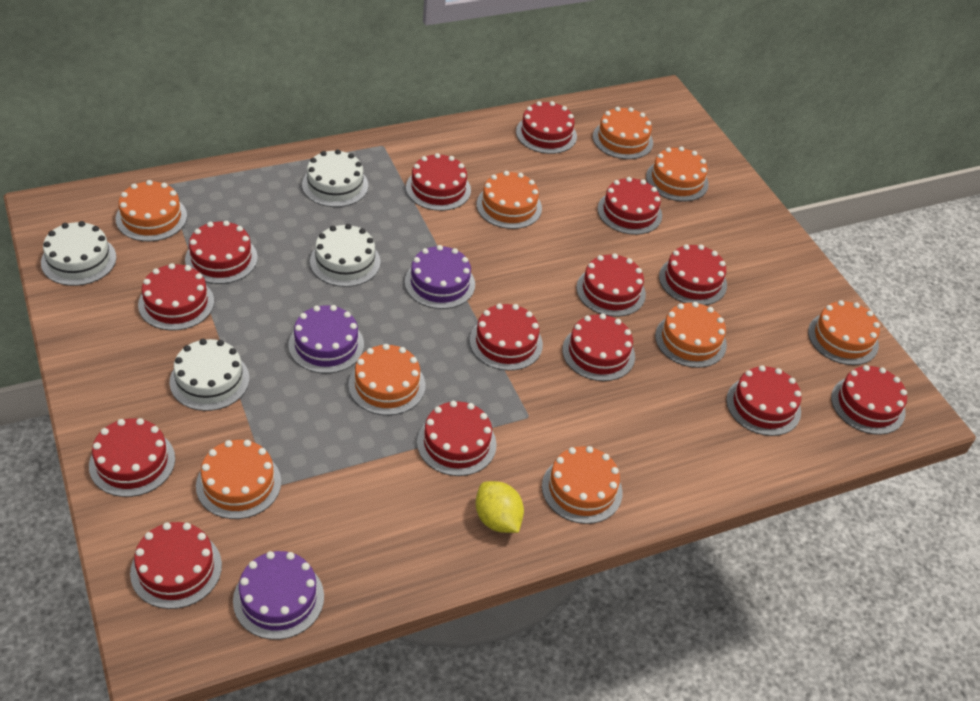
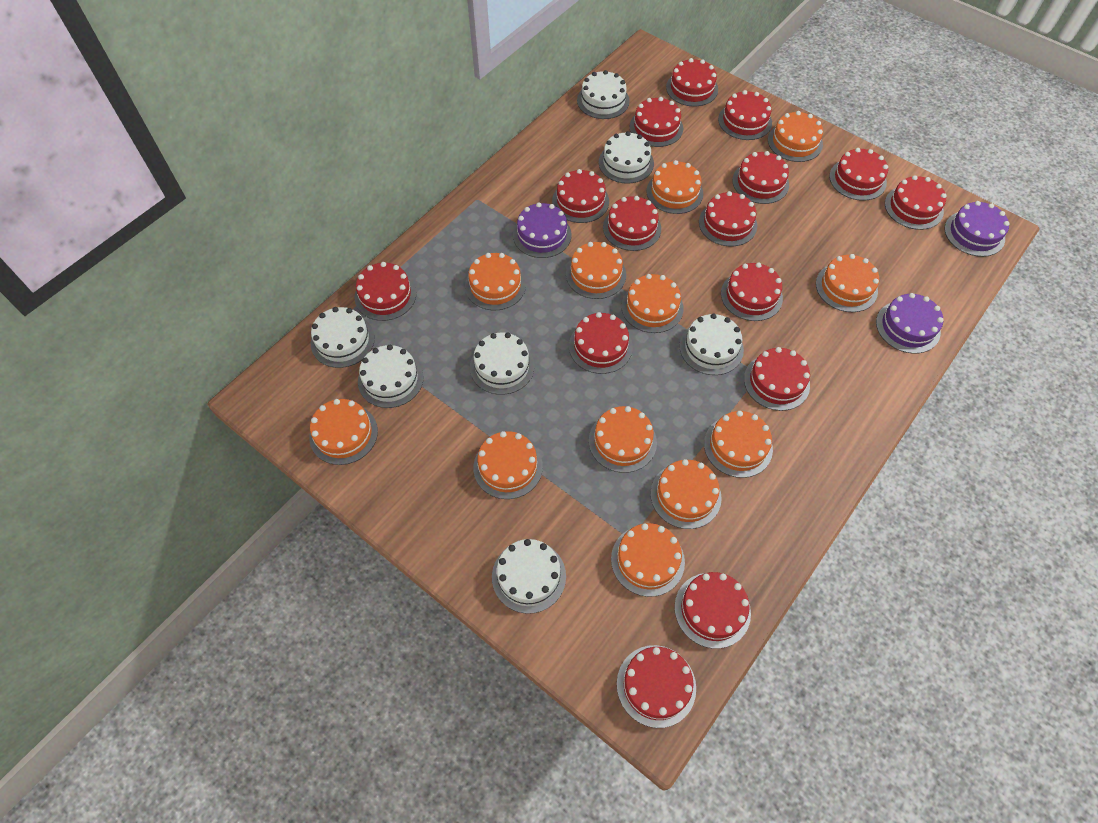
orange cake: [116,180,187,241] [196,440,281,519] [348,344,425,415] [477,171,542,229] [542,446,623,524] [593,107,653,159] [646,146,709,201] [655,302,727,368] [808,300,880,365] = 9 -> [309,399,378,465] [465,253,526,310] [473,431,543,499] [566,242,626,299] [589,406,657,473] [611,523,685,597] [621,274,683,333] [646,160,703,214] [651,459,722,529] [704,411,773,478] [768,111,823,162] [816,254,879,312] = 12
red cake: [89,418,175,497] [130,522,222,609] [138,263,214,330] [185,221,258,284] [406,153,471,211] [417,401,497,476] [470,303,543,371] [516,101,577,154] [562,314,635,381] [576,253,646,317] [598,177,662,235] [659,244,727,305] [726,365,802,436] [831,365,907,435] = 14 -> [354,262,416,321] [552,169,609,223] [569,312,633,374] [603,196,661,251] [617,645,696,728] [630,97,683,147] [666,58,718,106] [674,572,751,649] [699,191,757,247] [718,90,772,140] [721,262,783,321] [732,151,789,204] [744,347,810,411] [829,148,888,201] [885,175,946,230] = 15
white cake: [41,221,116,286] [169,339,249,411] [302,149,368,207] [310,224,381,287] = 4 -> [311,307,375,368] [358,345,424,408] [470,333,534,395] [492,539,566,614] [577,70,630,119] [599,131,654,184] [679,313,744,375] = 7
yellow lemon: [475,481,524,533] = 1 -> none = 0

